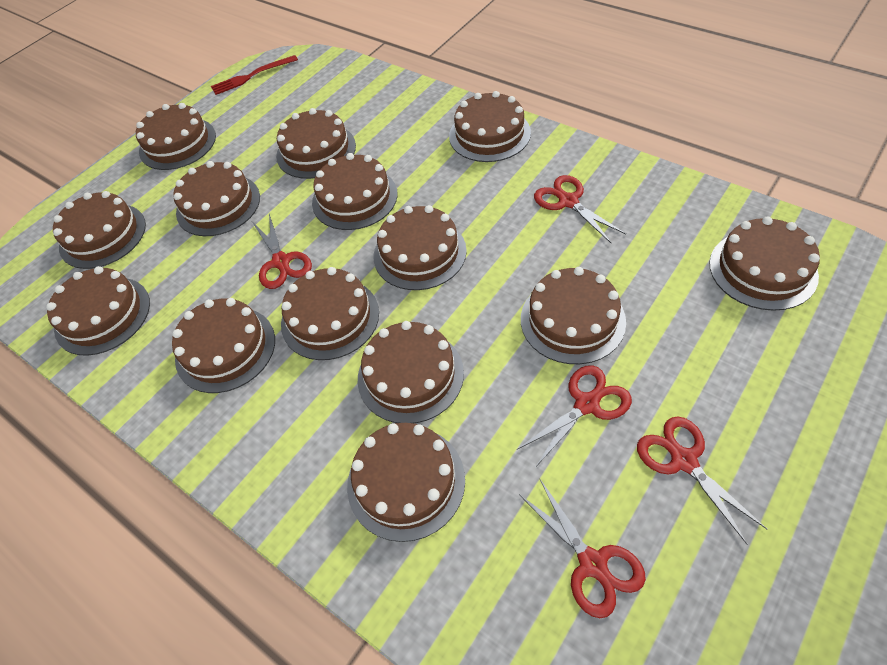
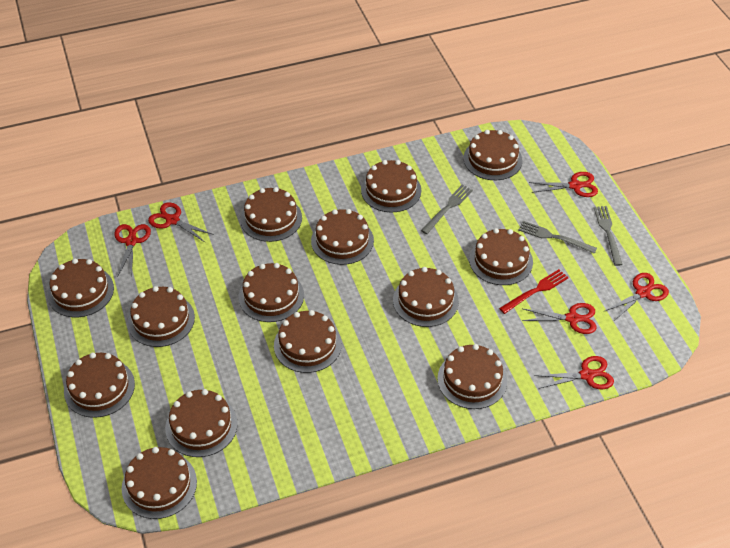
grey fork: none = 0 -> [421,185,473,234] [518,221,597,254] [594,206,623,266] = 3
red scissors: [252,214,312,289] [517,365,632,468] [519,478,646,618] [534,175,626,243] [637,417,767,545] = 5 -> [114,224,151,277] [148,202,214,242] [522,303,597,334] [529,172,598,197] [534,356,614,389] [603,273,669,321] = 6

